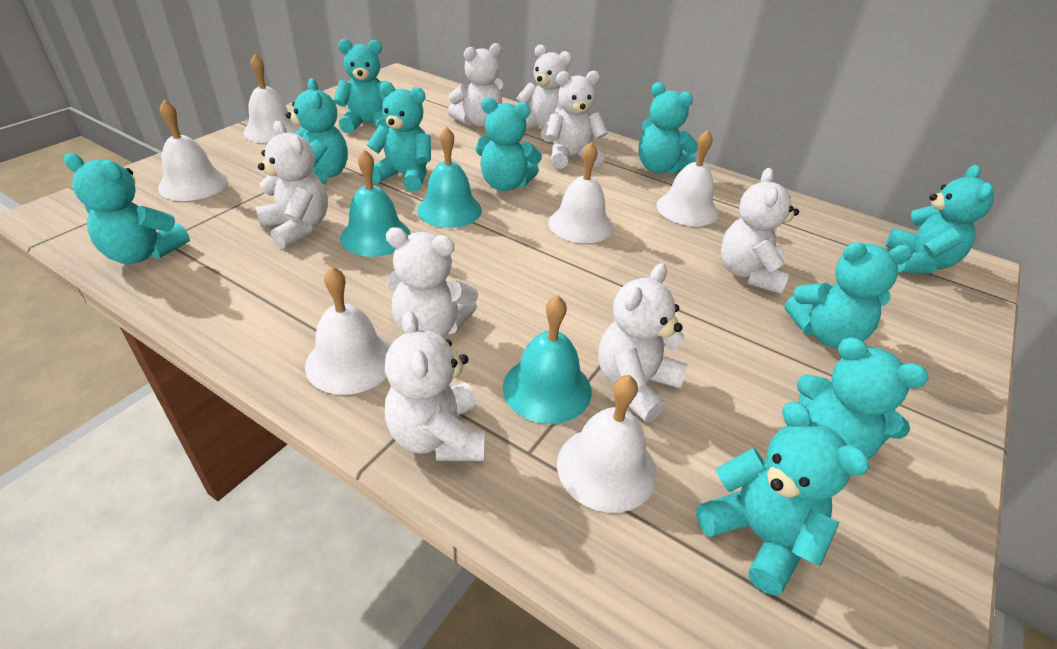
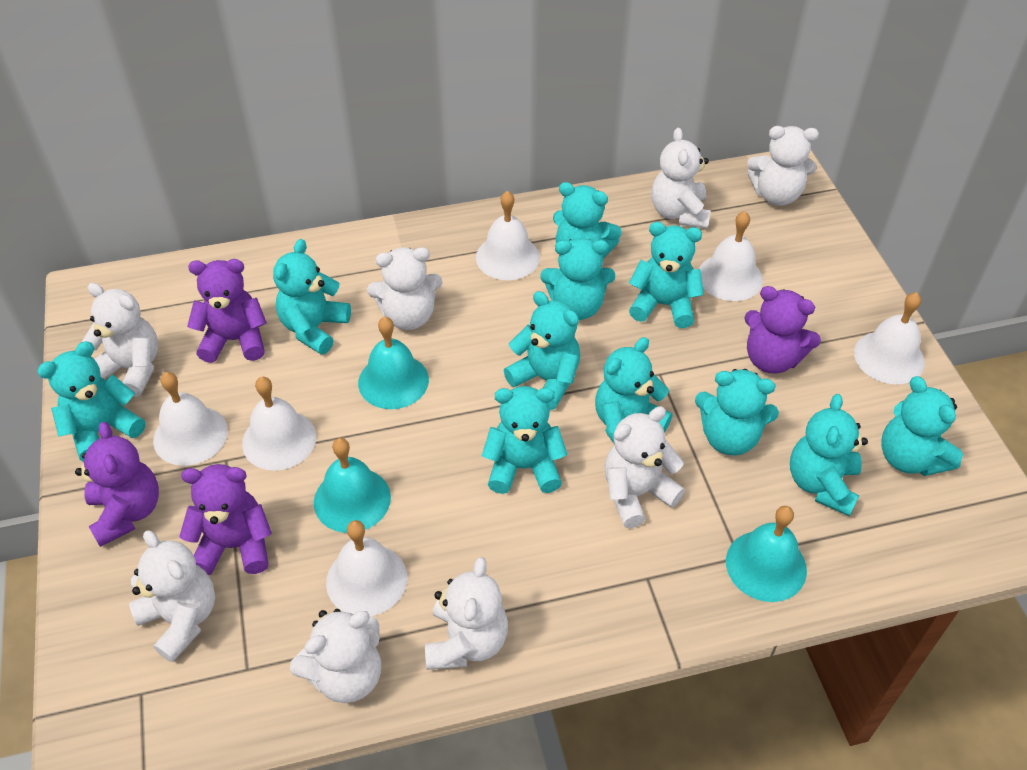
purple teddy bear: none = 0 -> [75,422,159,547] [179,464,272,575] [187,259,267,363] [744,286,821,373] = 4
turquoise teddy bear: [64,153,190,264] [286,78,347,184] [333,39,390,133] [367,81,431,192] [476,97,542,191] [638,82,698,174] [696,402,869,596] [785,242,913,348] [797,337,929,460] [885,165,994,274] = 10 -> [37,341,145,462] [273,239,351,355] [482,386,568,494] [504,291,580,410] [540,238,615,320] [553,182,622,258] [595,337,672,443] [629,222,704,328] [695,369,779,455] [790,394,868,516] [881,376,963,476] = 11

